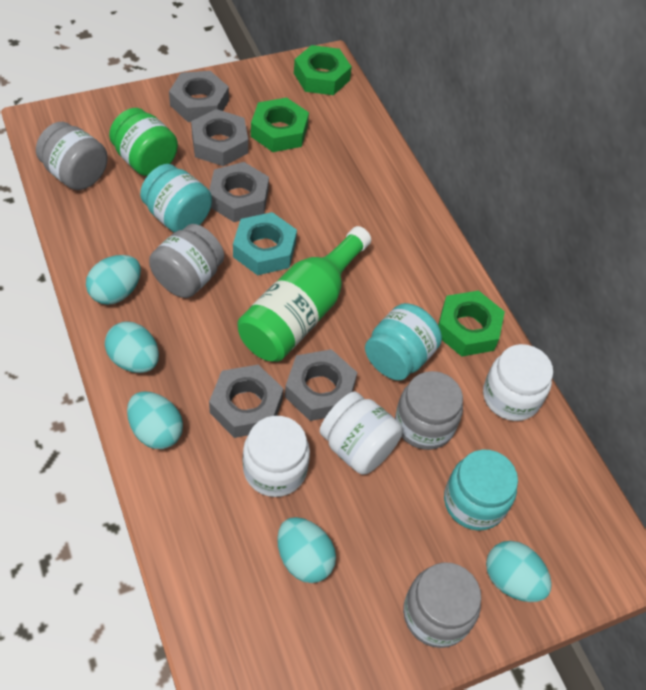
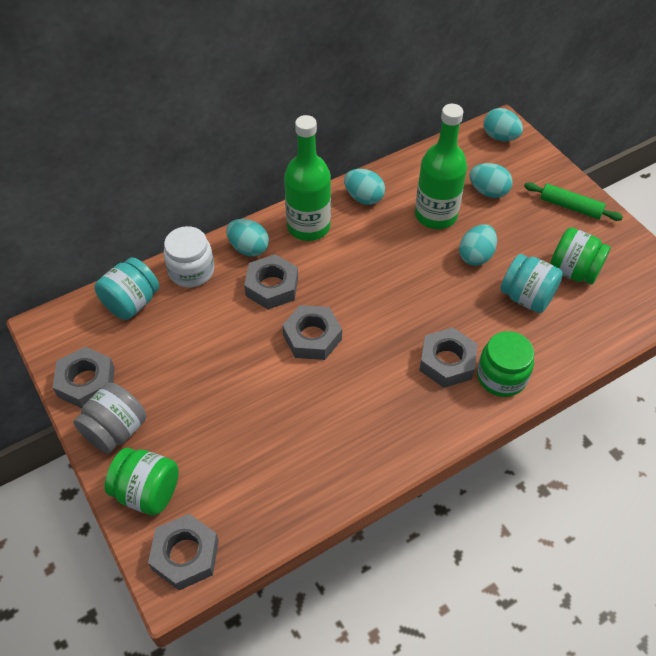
green bottle: [238,226,371,362] = 1 -> [284,115,331,241] [415,104,467,229] = 2
green jar: [109,108,178,176] = 1 -> [105,448,179,515] [477,331,534,397] [550,228,611,285] = 3
green nut: [251,98,309,152] [294,45,352,95] [438,290,505,357] = 3 -> none = 0
green rolling pin: none = 0 -> [524,182,623,221] = 1
grey jar: [36,122,108,190] [149,224,224,298] [395,371,463,450] [403,562,481,648] = 4 -> [73,383,146,454] = 1
turquoise jar: [140,164,212,232] [365,303,442,381] [444,450,518,531] = 3 -> [95,257,159,320] [500,254,563,313] = 2
turquoise nut: [233,212,297,275] = 1 -> none = 0
white jar: [243,416,310,497] [319,391,403,475] [483,344,553,421] = 3 -> [164,226,214,288] = 1

